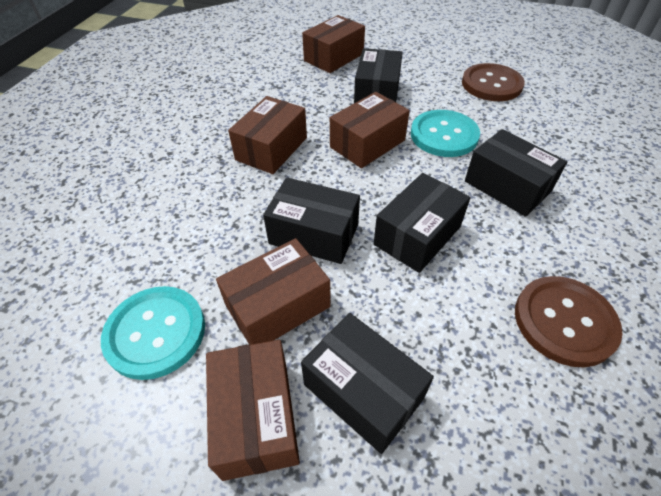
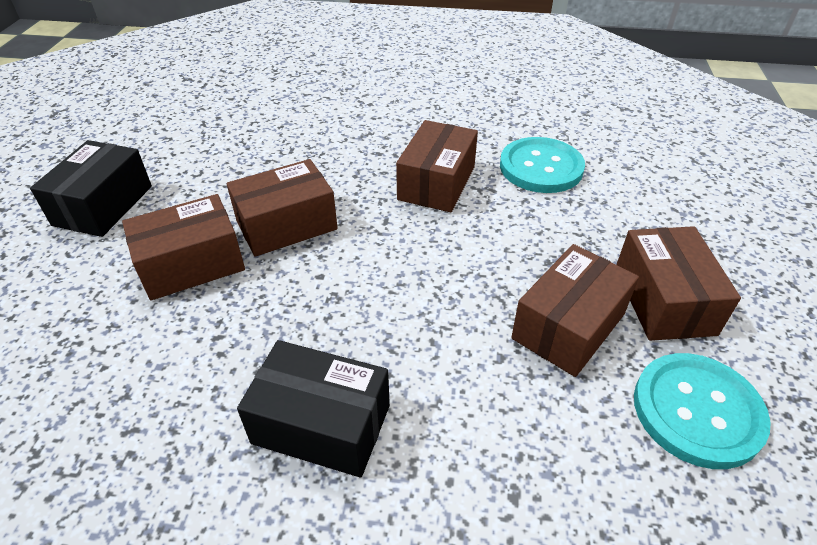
black box: [263,177,360,264] [301,313,434,454] [354,48,403,103] [374,173,471,273] [465,129,567,217] = 5 -> [30,140,152,237] [237,340,390,478] = 2
brown button: [462,63,525,101] [515,276,622,367] = 2 -> none = 0

